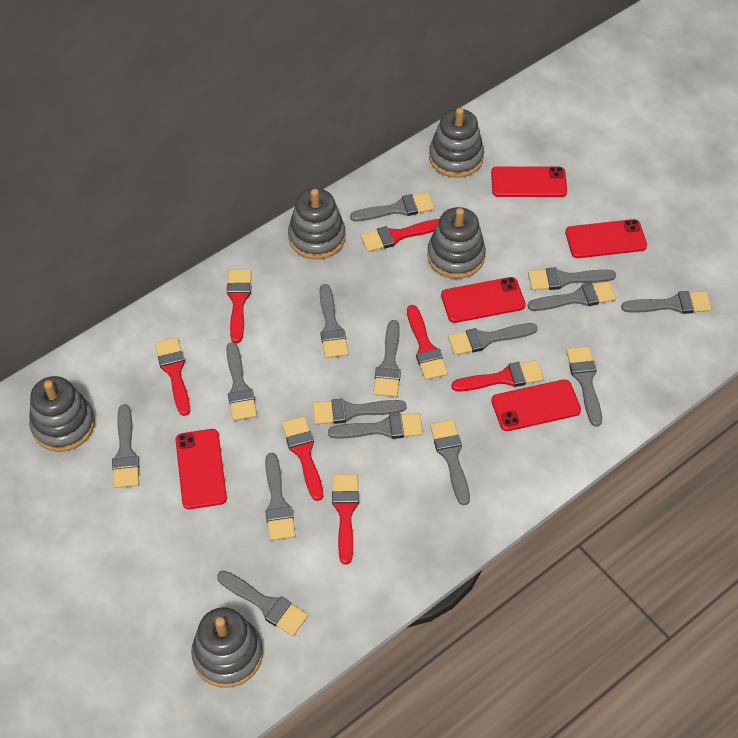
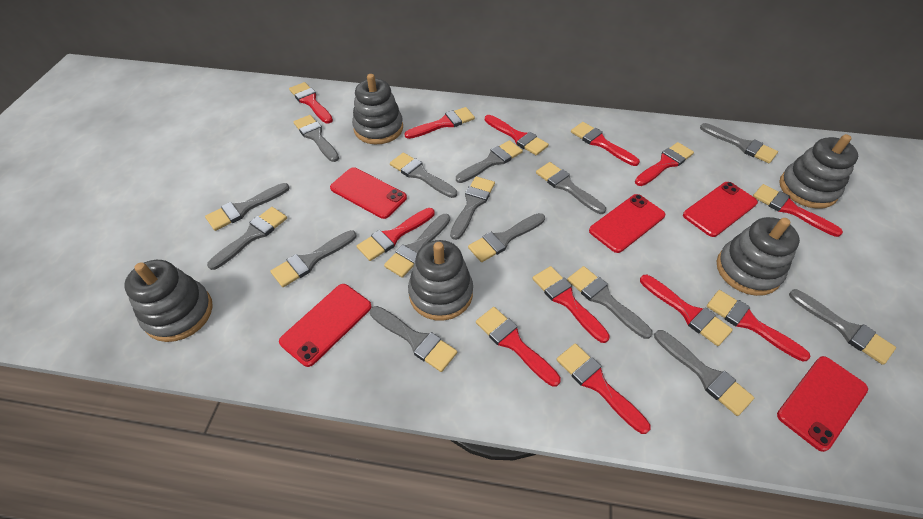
red brush: [155,337,190,416] [227,269,252,343] [282,416,323,501] [332,474,359,564] [361,219,439,252] [407,305,448,380] [451,360,544,392] = 7 -> [289,82,333,124] [357,208,434,261] [405,107,475,139] [476,307,561,387] [485,115,549,155] [532,266,610,343] [557,343,650,434] [571,122,640,166] [635,142,694,186] [640,275,733,346] [707,290,811,362] [753,184,843,237] = 12

